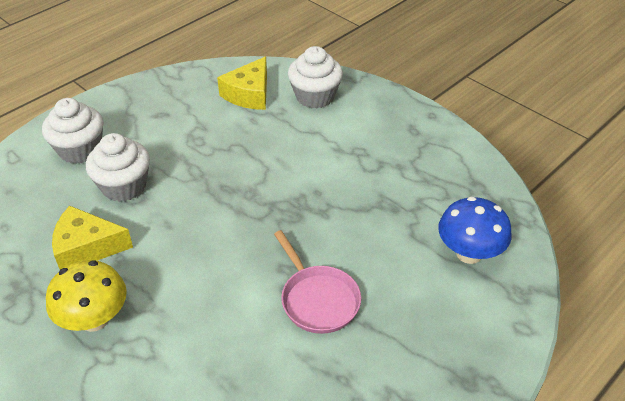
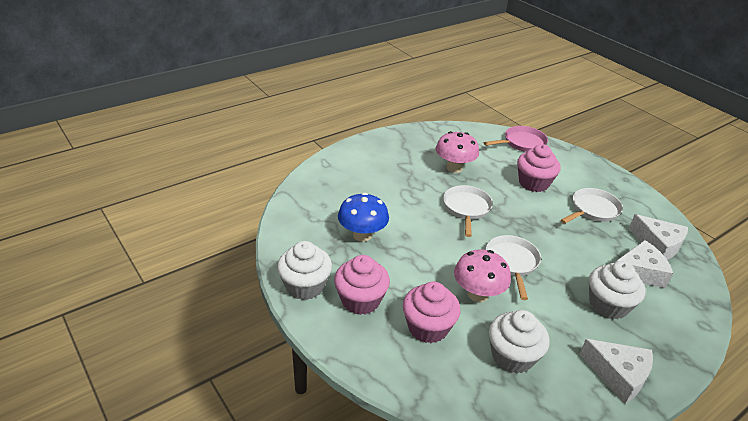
pink cupcake: none = 0 -> [334,255,390,315] [403,282,461,343] [517,144,561,192] = 3
pink mushroom: none = 0 -> [436,131,479,173] [454,249,511,302] = 2
white cheese: none = 0 -> [580,339,653,404] [615,240,673,288] [629,214,688,260] = 3
white pan: none = 0 -> [443,185,493,237] [486,235,541,300] [561,188,623,224] = 3
yellow cheese: [52,206,133,270] [217,57,267,110] = 2 -> none = 0
yellow mushroom: [46,260,127,332] = 1 -> none = 0

